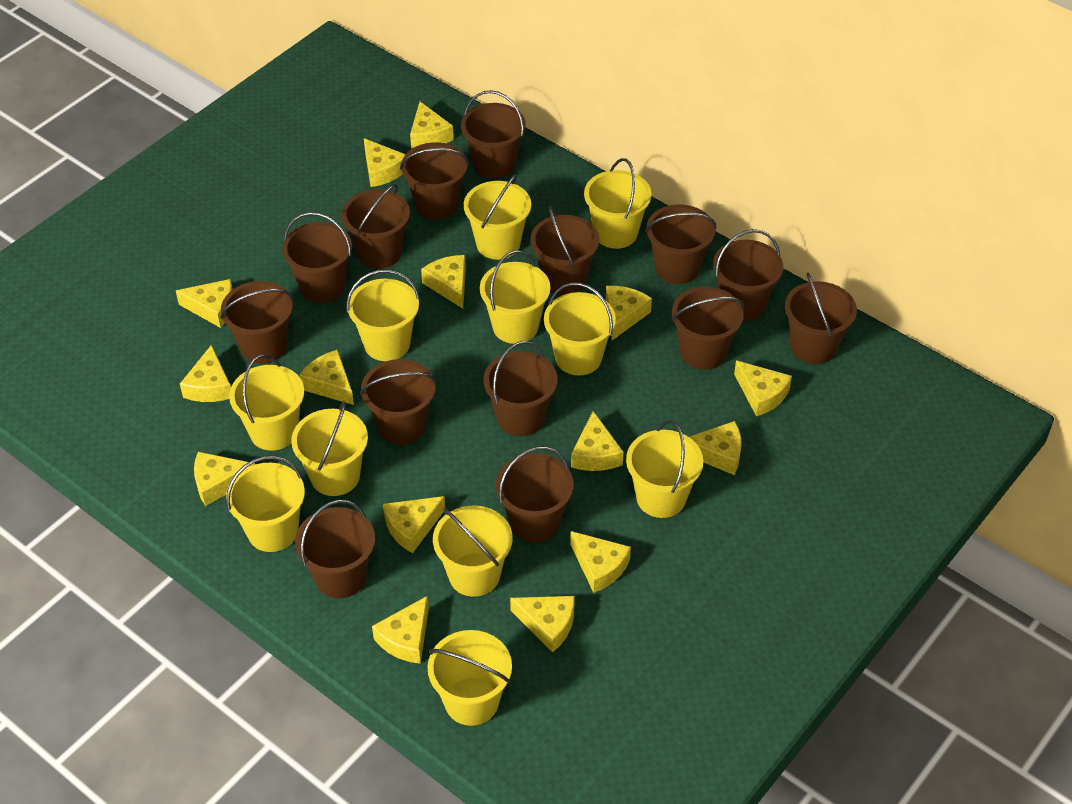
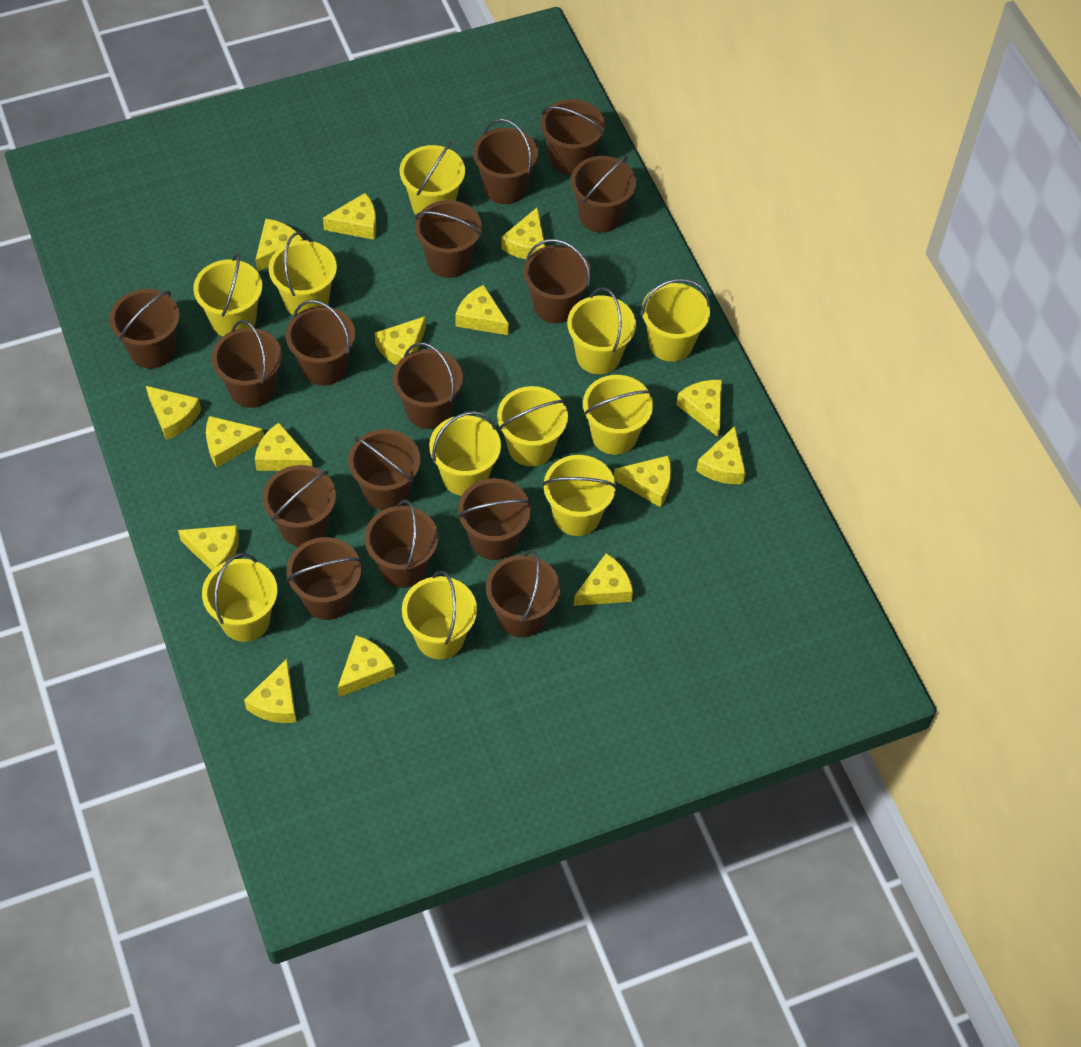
brown bucket: [220,281,293,364] [282,212,352,303] [295,500,375,598] [342,184,410,269] [360,359,437,445] [400,142,469,220] [461,90,526,179] [484,341,558,436] [496,446,574,543] [530,206,599,295] [645,204,716,284] [671,287,744,370] [713,229,783,321] [785,273,857,364] = 14 -> [110,289,180,368] [212,320,282,408] [263,465,336,547] [286,300,355,386] [286,537,362,620] [348,429,420,510] [365,500,438,588] [393,342,463,429] [415,200,482,278] [457,478,532,560] [473,119,538,204] [486,550,560,638] [524,239,591,323] [541,99,605,175] [571,156,636,233] = 15

